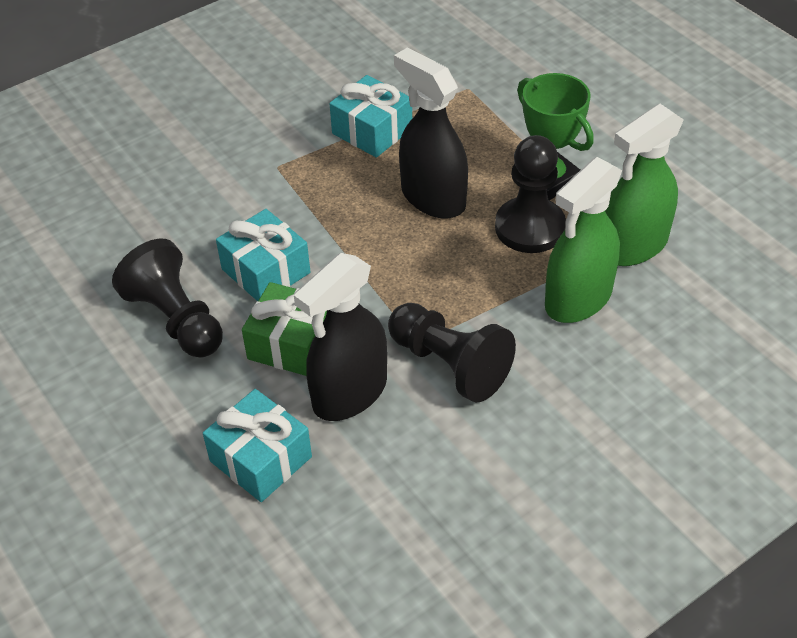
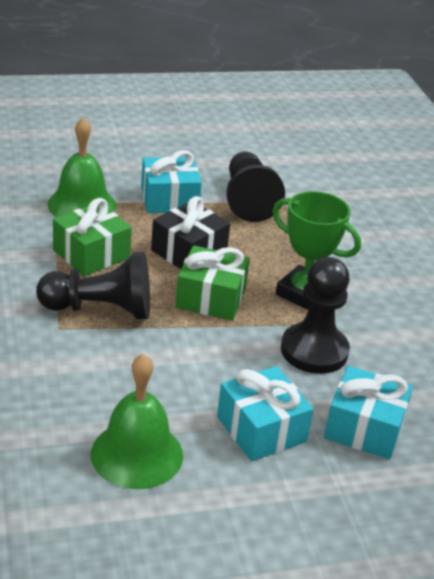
black gift: none = 0 -> [151,196,230,269] = 1
black spray bottle: [294,253,387,421] [394,47,468,218] = 2 -> none = 0
green bell: none = 0 -> [47,117,116,217] [91,354,183,489] = 2
green gift: [242,282,327,376] = 1 -> [53,198,132,276] [175,245,250,321] = 2
green spray bottle: [545,157,622,323] [605,104,684,266] = 2 -> none = 0

